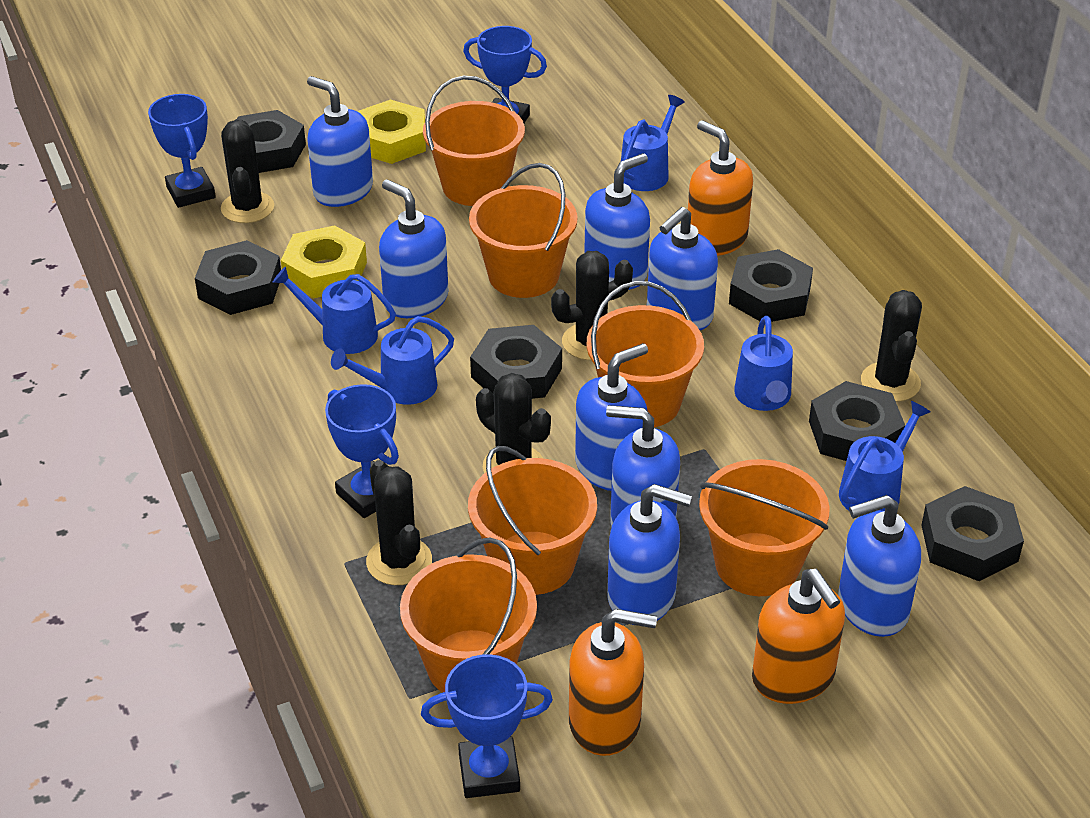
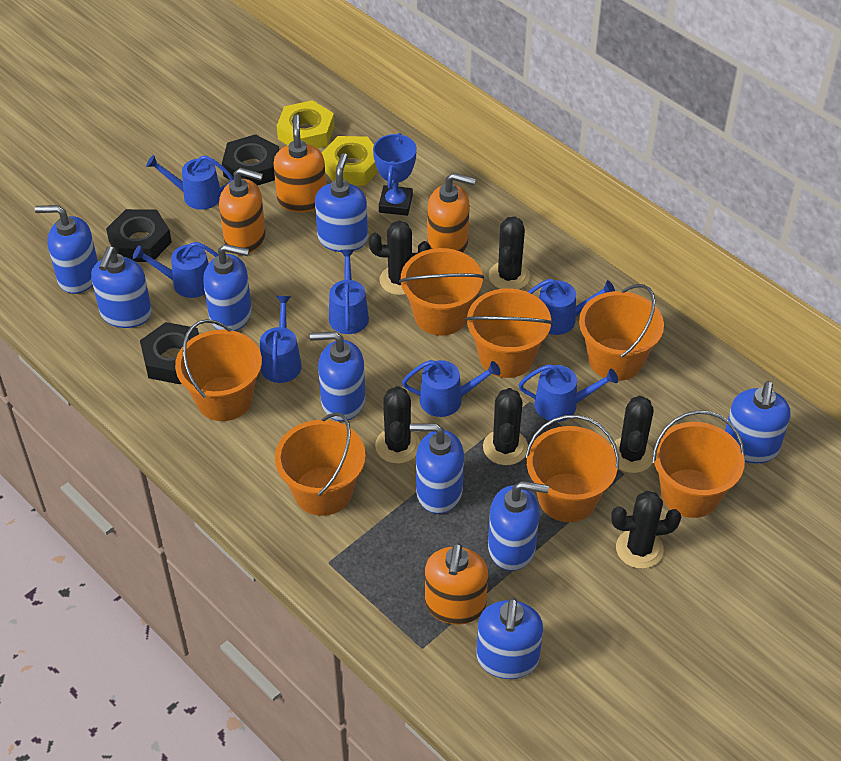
black cactus: [221,118,274,223] [366,460,432,585] [476,373,551,473] [551,251,633,360] [861,290,922,402] = 5 -> [369,220,430,295] [375,386,420,464] [483,388,528,465] [489,216,530,289] [611,396,654,473] [611,491,681,569] = 6
black nut: [195,240,281,315] [237,110,306,173] [470,325,562,399] [729,249,813,322] [809,381,905,461] [921,486,1024,581] = 6 -> [106,209,172,262] [140,322,199,384] [222,134,279,186] = 3
blue soap dispenser: [307,76,373,207] [379,179,448,318] [575,343,648,491] [584,153,650,290] [606,405,680,527] [607,484,692,625] [647,207,718,330] [838,495,921,637] = 8 -> [35,205,98,294] [91,246,152,328] [203,244,252,331] [310,331,365,421] [315,153,368,252] [410,423,464,514] [476,598,543,679] [488,481,549,571] [725,381,791,463] = 9
blue trophy: [148,94,216,208] [325,384,399,518] [421,654,553,798] [463,26,547,123] = 4 -> [373,133,417,216] = 1
blue watering can: [272,267,396,354] [331,316,454,405] [621,95,685,191] [734,316,793,411] [839,401,931,511] = 5 -> [133,242,219,298] [146,155,234,210] [260,296,302,383] [329,249,369,334] [402,360,500,417] [519,364,618,422] [528,279,615,335] = 7
orange bucket: [400,537,537,693] [423,76,525,206] [468,446,597,595] [469,163,577,298] [586,281,704,427] [699,459,830,596] = 6 -> [175,319,262,421] [275,412,366,516] [399,248,484,336] [465,288,553,378] [525,415,619,522] [579,284,664,381] [652,410,745,518] = 7
orange soap dispenser: [569,609,657,756] [688,120,753,256] [752,569,845,704] = 3 -> [219,168,266,255] [273,114,326,212] [425,543,488,625] [427,173,476,252] = 4

